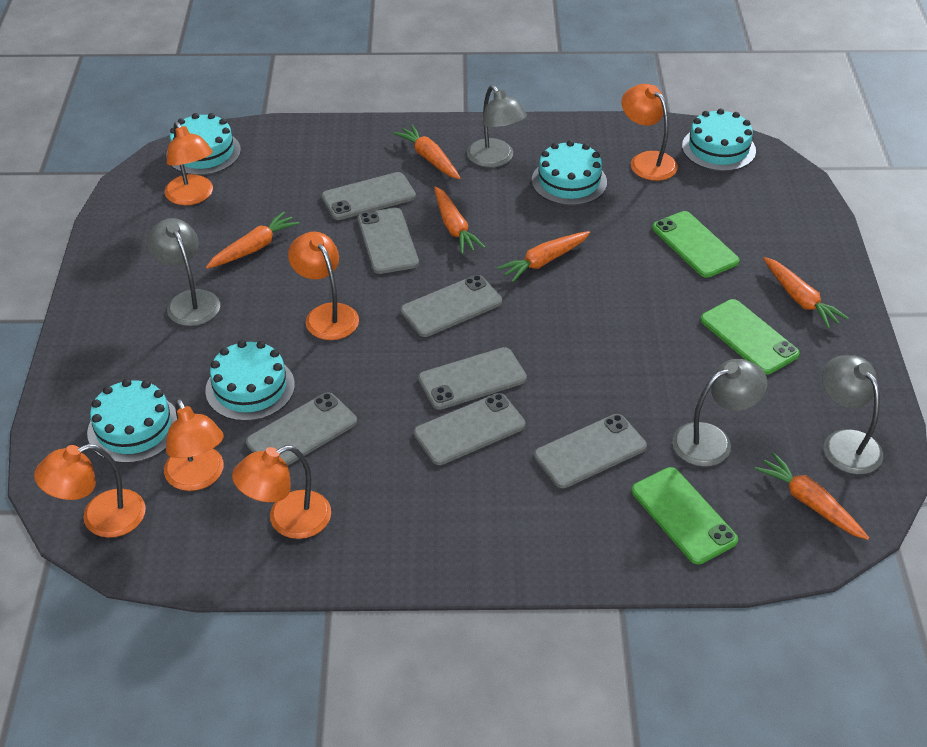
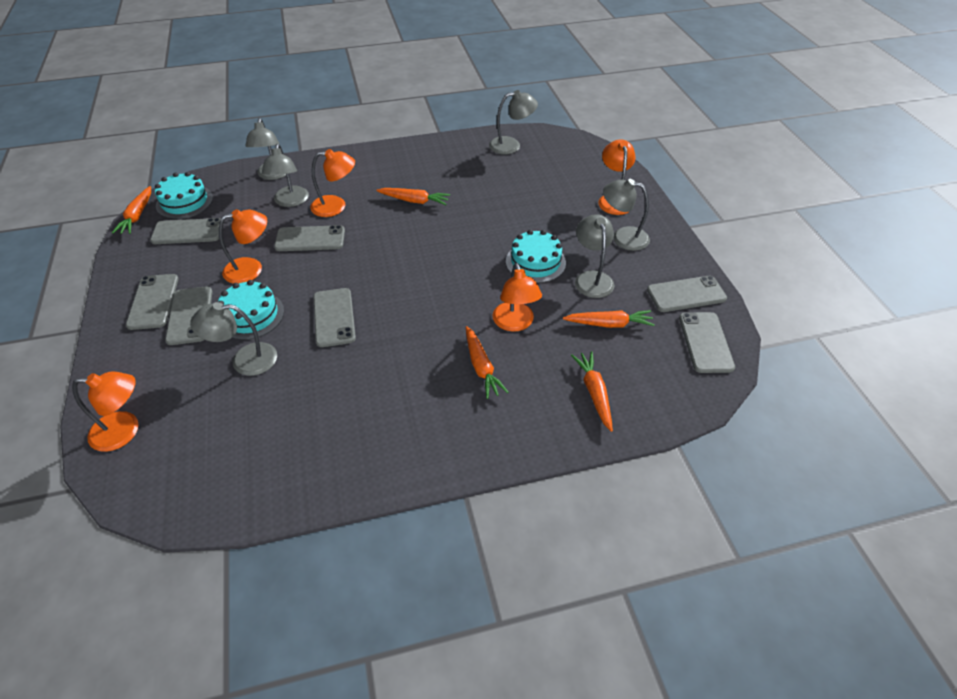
green phone: [632,467,738,564] [652,211,740,278] [700,299,800,375] = 3 -> none = 0
grey lamp: [147,218,220,326] [467,85,527,168] [672,359,768,467] [822,355,883,474] = 4 -> [190,302,277,376] [245,118,286,180] [262,144,309,207] [489,90,538,154] [575,214,614,298] [603,179,650,251] = 6
orange carrot: [206,211,300,269] [393,124,461,179] [434,186,485,254] [497,231,590,282] [755,453,869,540] [763,257,849,329] = 6 -> [112,186,151,234] [376,188,450,205] [466,326,509,399] [563,310,655,328] [571,351,613,432] = 5
orange lamp: [34,444,146,538] [164,398,224,491] [165,122,213,205] [232,445,331,539] [288,232,359,340] [621,84,678,181] = 6 -> [72,371,139,452] [219,209,267,284] [310,149,355,217] [493,263,542,332] [598,139,635,215] = 5
turquoise cake: [87,379,177,463] [166,113,241,175] [205,340,295,421] [532,140,607,206] [682,108,756,171] = 5 -> [155,172,213,219] [218,280,284,340] [506,230,566,283] = 3

